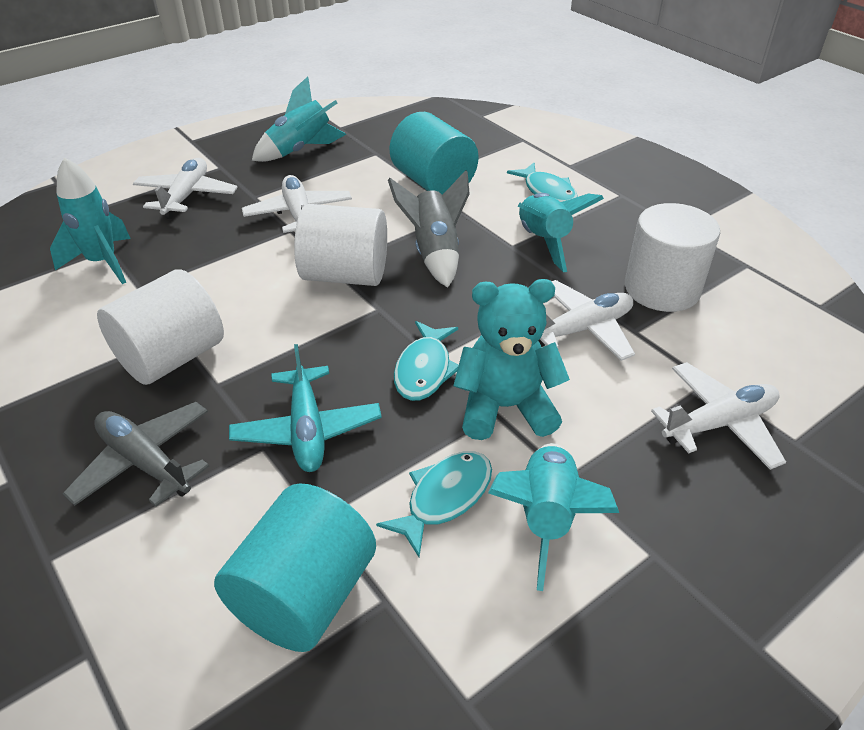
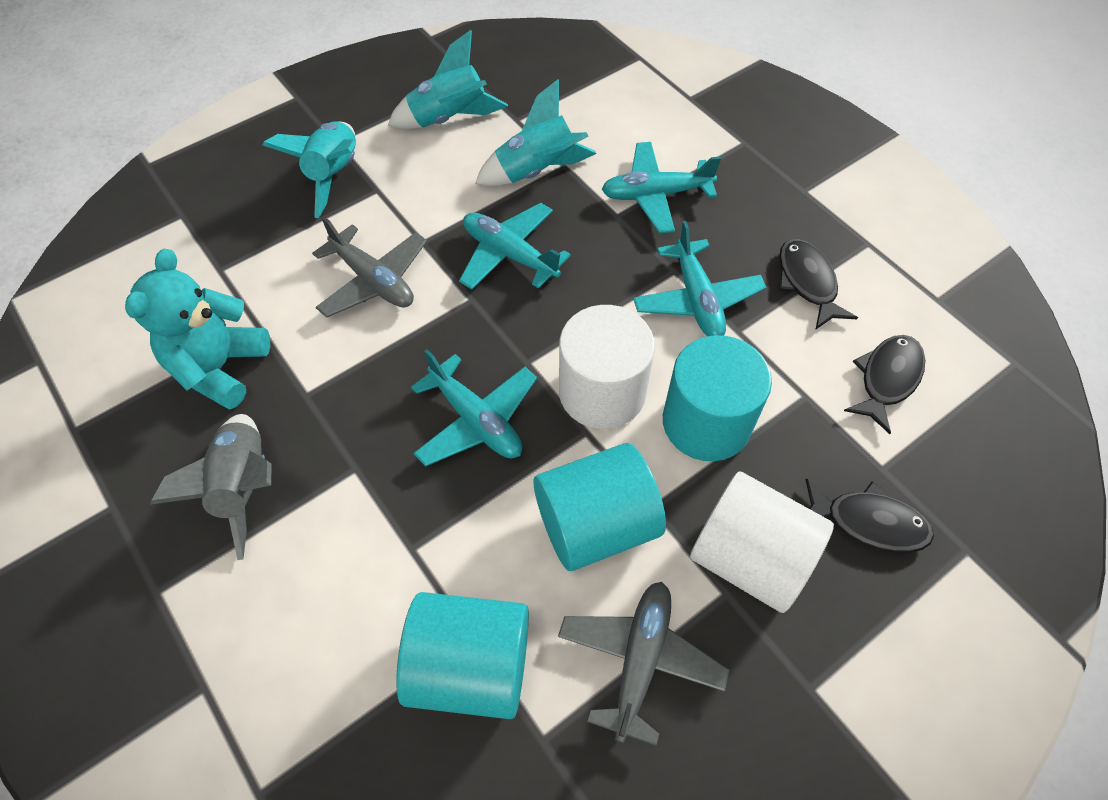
black fish: none = 0 -> [779,239,858,330] [806,478,934,553] [844,335,925,434] = 3
grey plane: [62,402,209,507] = 1 -> [312,216,427,318] [558,582,729,746] = 2
turquoise cylinder: [214,483,376,652] [389,112,479,195] = 2 -> [396,592,529,719] [534,443,666,571] [663,335,772,461] = 3
turquoise fish: [376,451,492,557] [394,321,459,401] [507,162,578,202] = 3 -> none = 0
turquoise plane: [229,344,382,472] = 1 -> [411,349,537,467] [459,203,571,290] [601,142,721,233] [633,221,766,336] = 4
turquoise rocket: [50,157,131,284] [252,76,346,162] [488,443,619,591] [518,193,604,272] = 4 -> [262,121,356,218] [388,30,508,129] [475,79,597,186] = 3
white cylinder: [97,269,224,385] [294,204,387,286] [625,203,720,312] = 3 -> [559,305,655,429] [690,471,834,613] = 2
white plane: [133,158,238,219] [242,175,352,233] [538,280,635,361] [651,362,786,470] = 4 -> none = 0

